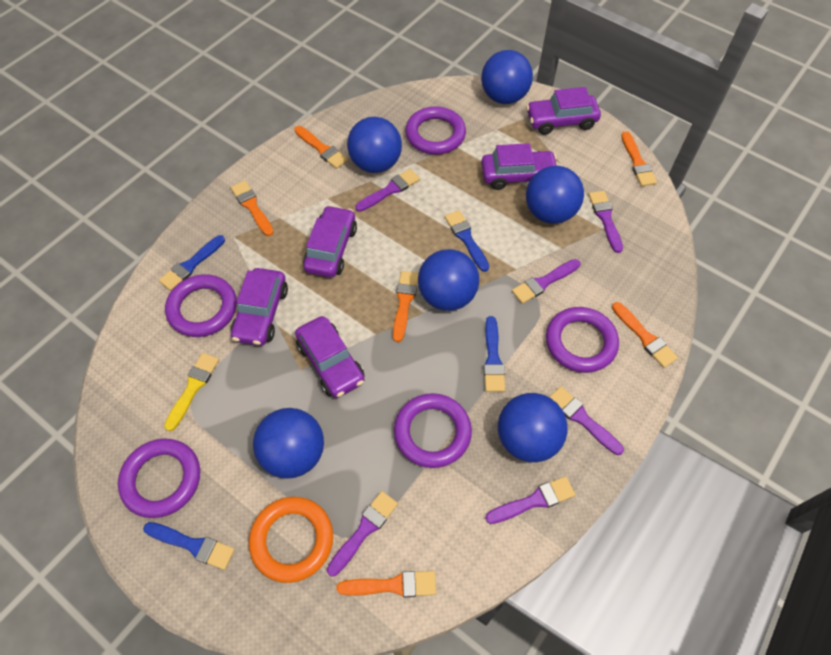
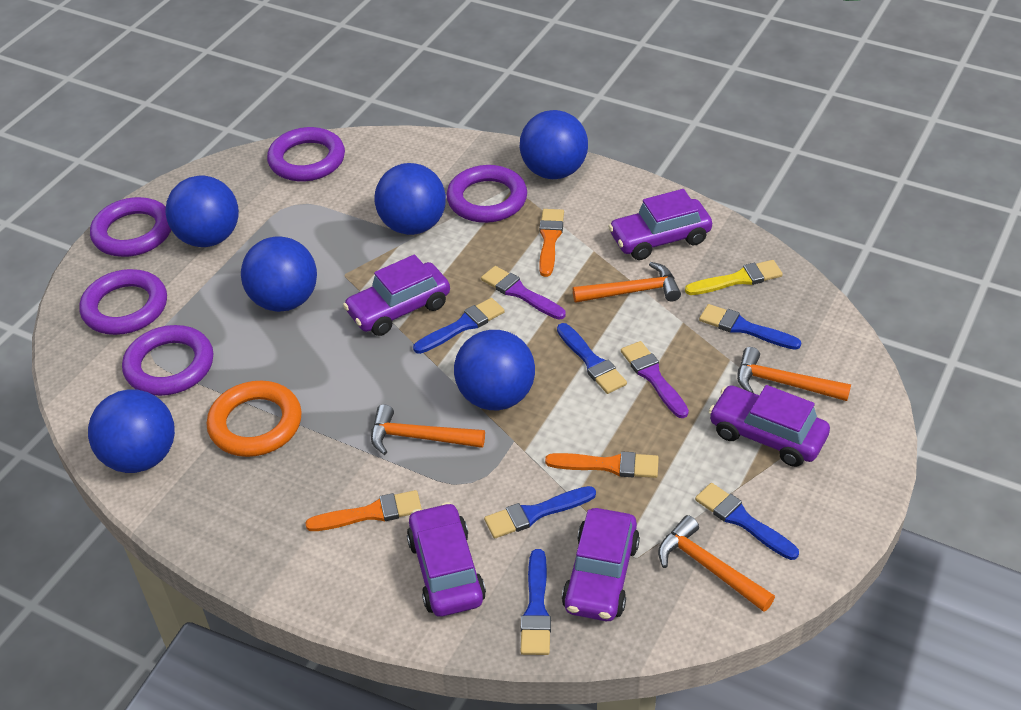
blue brush: [143,522,235,570] [159,235,225,291] [445,210,489,272] [483,316,505,392] = 4 -> [413,298,505,354] [484,486,596,539] [521,549,551,655] [557,323,627,394] [695,483,799,560] [699,304,801,350] = 6
orange brush: [231,181,274,236] [294,126,348,169] [337,571,436,597] [393,271,419,342] [612,302,678,368] [621,131,657,186] = 6 -> [305,490,422,531] [539,209,564,277] [545,451,659,478] = 3
orange hammer: none = 0 -> [371,405,485,455] [573,262,681,303] [658,515,775,612] [737,347,851,401] = 4
purple brush: [327,491,398,576] [355,169,420,212] [485,476,575,524] [512,259,580,304] [549,386,624,455] [588,191,623,253] = 6 -> [481,266,566,320] [621,341,689,418] = 2

